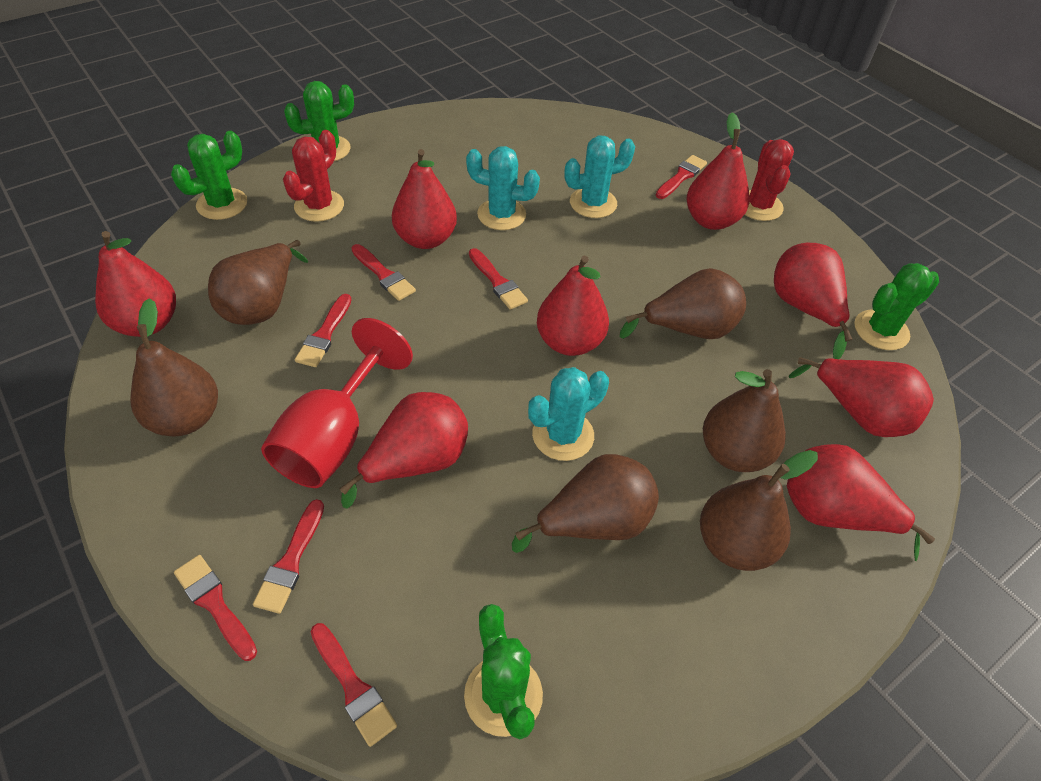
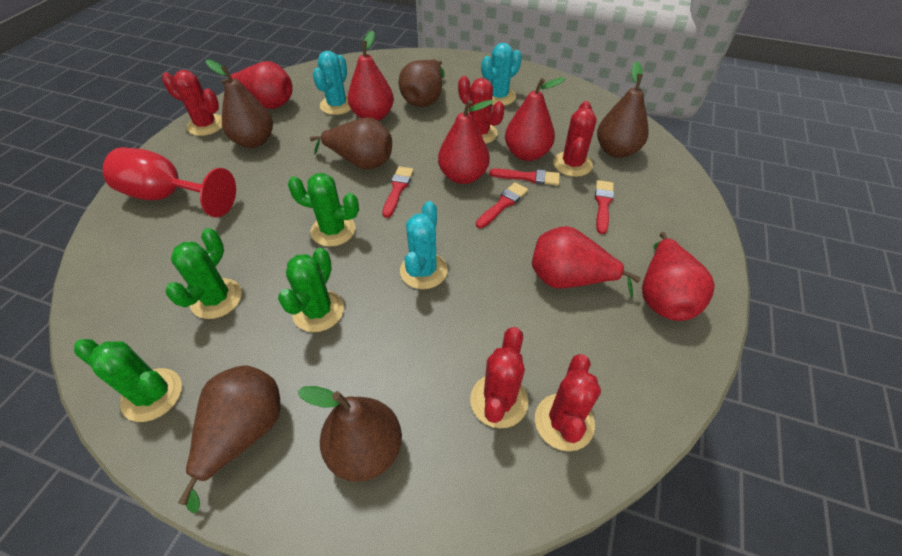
red brush: [174,555,257,661] [253,499,324,614] [295,294,352,367] [310,623,397,747] [351,244,416,301] [469,248,528,310] [656,155,707,199] = 7 -> [382,166,414,218] [476,182,528,228] [489,168,560,185] [595,180,614,234] = 4
red cactus: [283,130,344,222] [745,139,794,221] = 2 -> [162,70,222,136] [458,76,505,144] [470,327,528,428] [535,354,601,451] [553,101,597,177] = 5
red pear: [95,231,176,337] [340,392,468,509] [392,149,457,249] [537,256,609,356] [687,112,750,230] [774,243,852,359] [787,444,935,561] [789,357,934,437] = 8 -> [221,61,292,109] [348,30,394,121] [438,100,493,184] [505,77,565,161] [532,226,641,298] [642,232,715,321] = 6

